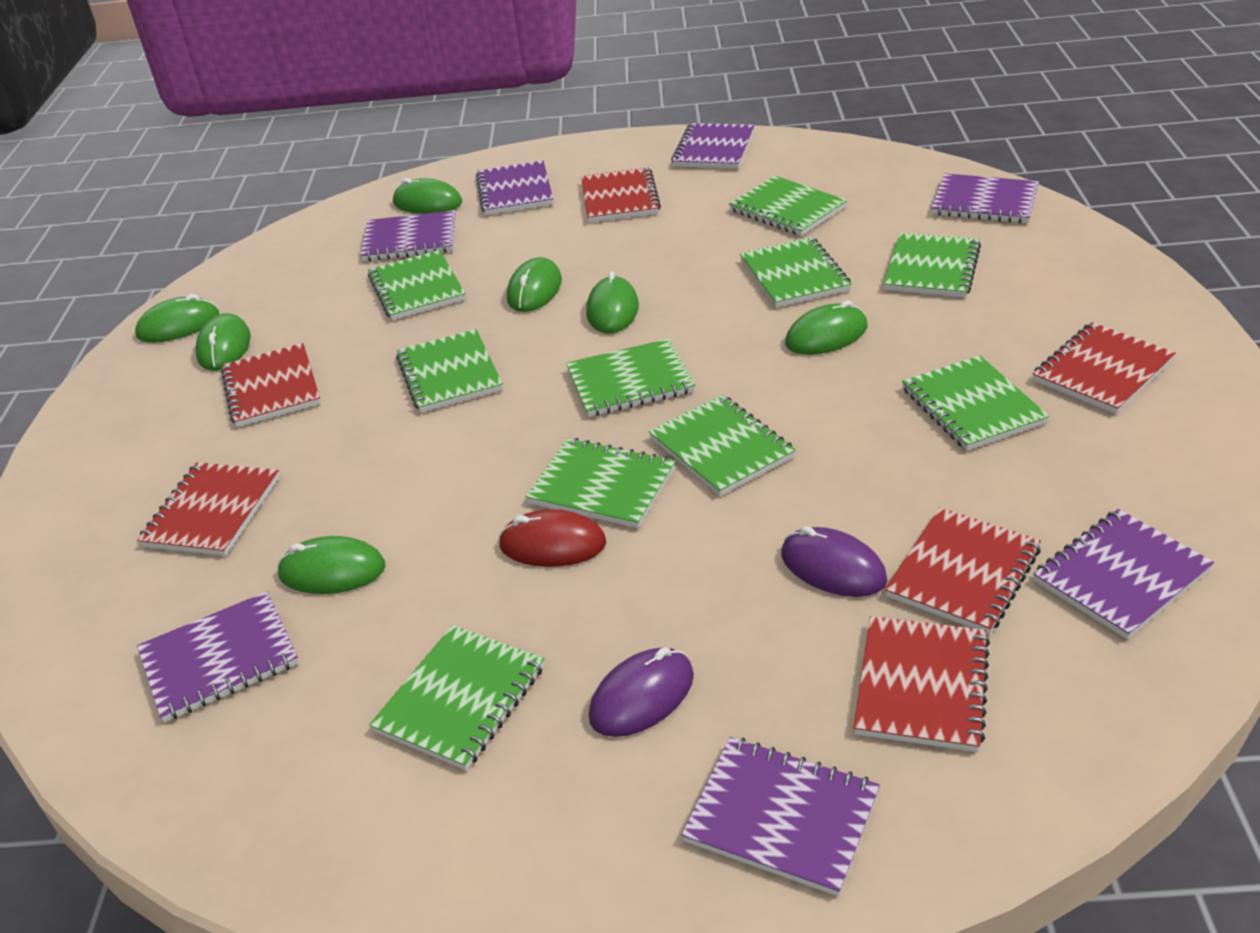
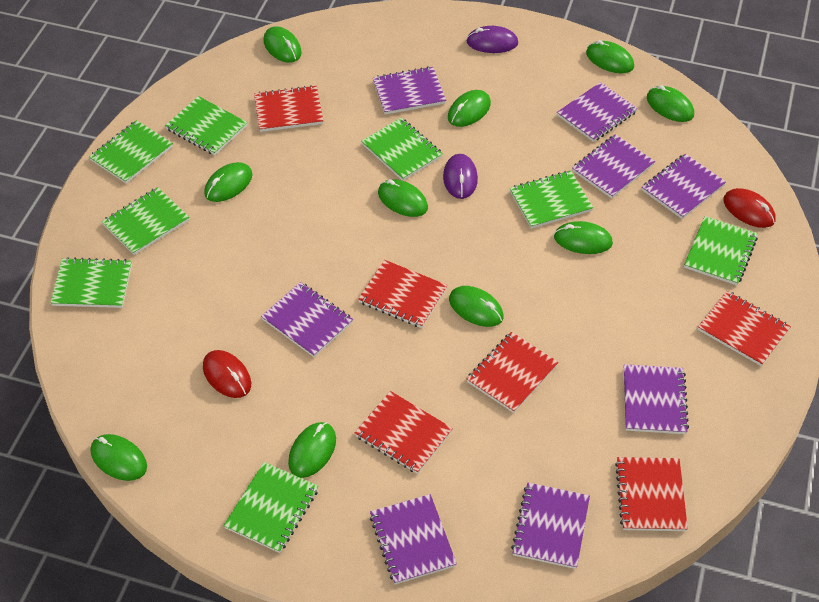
green mouse: [135,294,219,343] [195,313,251,371] [277,536,385,594] [393,178,462,214] [507,257,562,312] [586,271,639,334] [785,300,868,355] = 7 -> [91,434,147,481] [204,162,253,202] [263,27,302,63] [288,422,336,478] [378,179,428,217] [448,90,491,127] [449,286,503,327] [554,221,613,254] [586,40,634,73] [647,85,694,122] = 10
green notebook: [368,250,466,320] [369,625,544,770] [396,329,503,413] [526,438,676,528] [566,339,695,417] [649,395,796,496] [729,176,847,236] [740,237,851,308] [883,232,981,297] [902,355,1049,451] = 10 -> [50,257,132,308] [89,120,173,184] [102,187,190,255] [165,96,248,155] [223,462,319,553] [361,118,443,181] [510,171,593,229] [684,216,758,285] = 8
purple notebook: [137,592,299,722] [360,210,456,261] [476,160,553,215] [671,123,754,169] [681,737,880,896] [931,173,1039,223] [1033,509,1214,639] = 7 -> [261,282,353,357] [370,494,457,584] [373,66,446,115] [511,483,590,569] [557,82,638,142] [572,134,655,199] [624,364,689,434] [642,154,726,219] = 8
red mouse: [498,509,606,567] = 1 -> [203,350,251,398] [723,188,776,228] = 2

